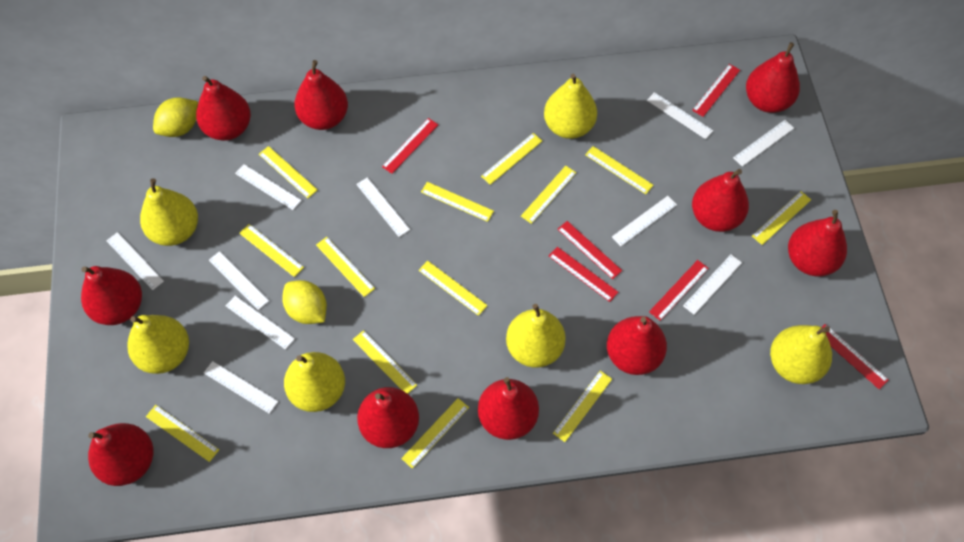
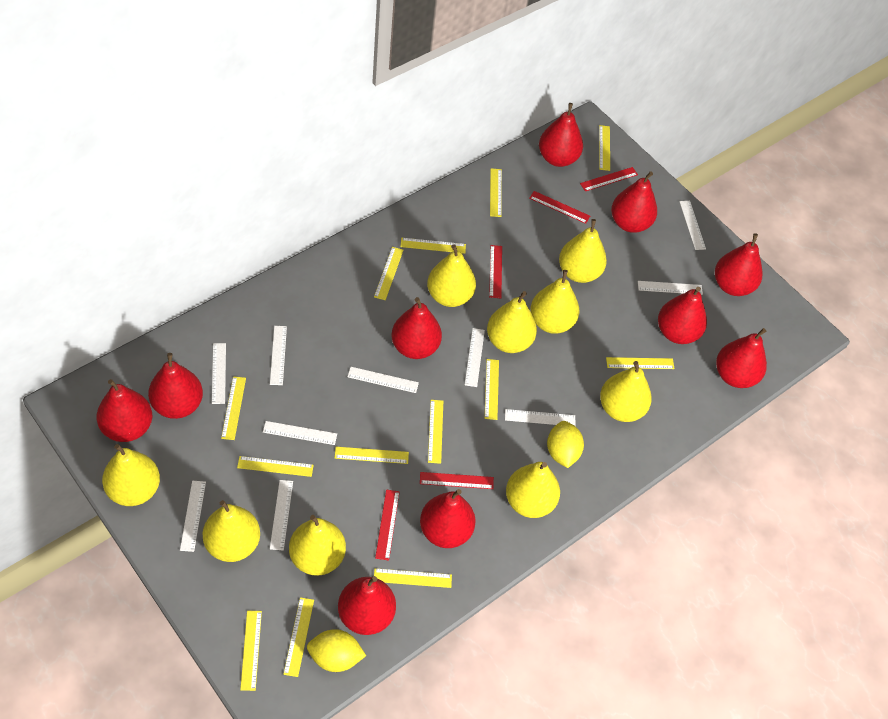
red ruler: [382,118,438,174] [549,247,618,302] [558,221,622,279] [649,260,709,321] [692,64,740,117] [822,324,888,389] = 6 -> [375,490,399,561] [420,472,494,489] [489,245,502,298] [529,191,590,224] [580,167,638,191] = 5
yellow pear: [127,315,189,374] [140,178,198,246] [284,352,345,412] [506,304,566,368] [544,74,597,139] [770,325,832,384] = 6 -> [102,444,160,506] [202,500,260,562] [289,515,346,576] [427,244,476,307] [487,291,537,353] [506,462,560,518] [530,270,579,334] [559,219,607,283] [600,361,652,422] = 9

